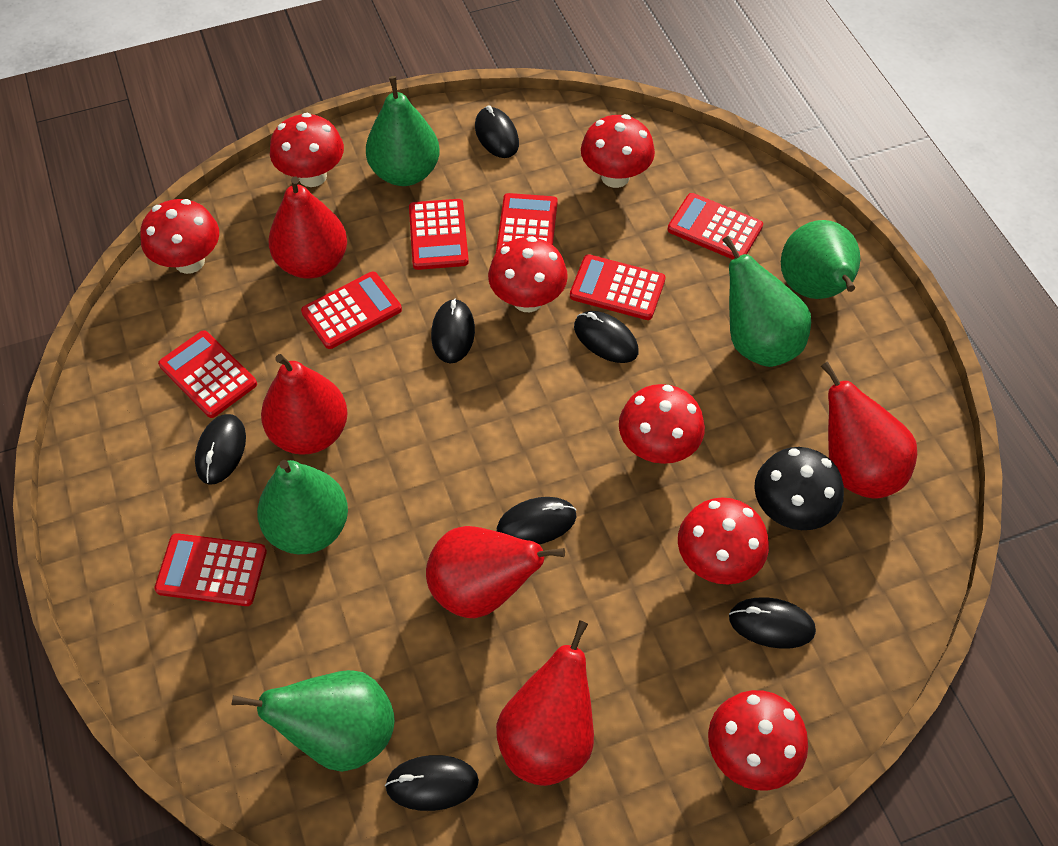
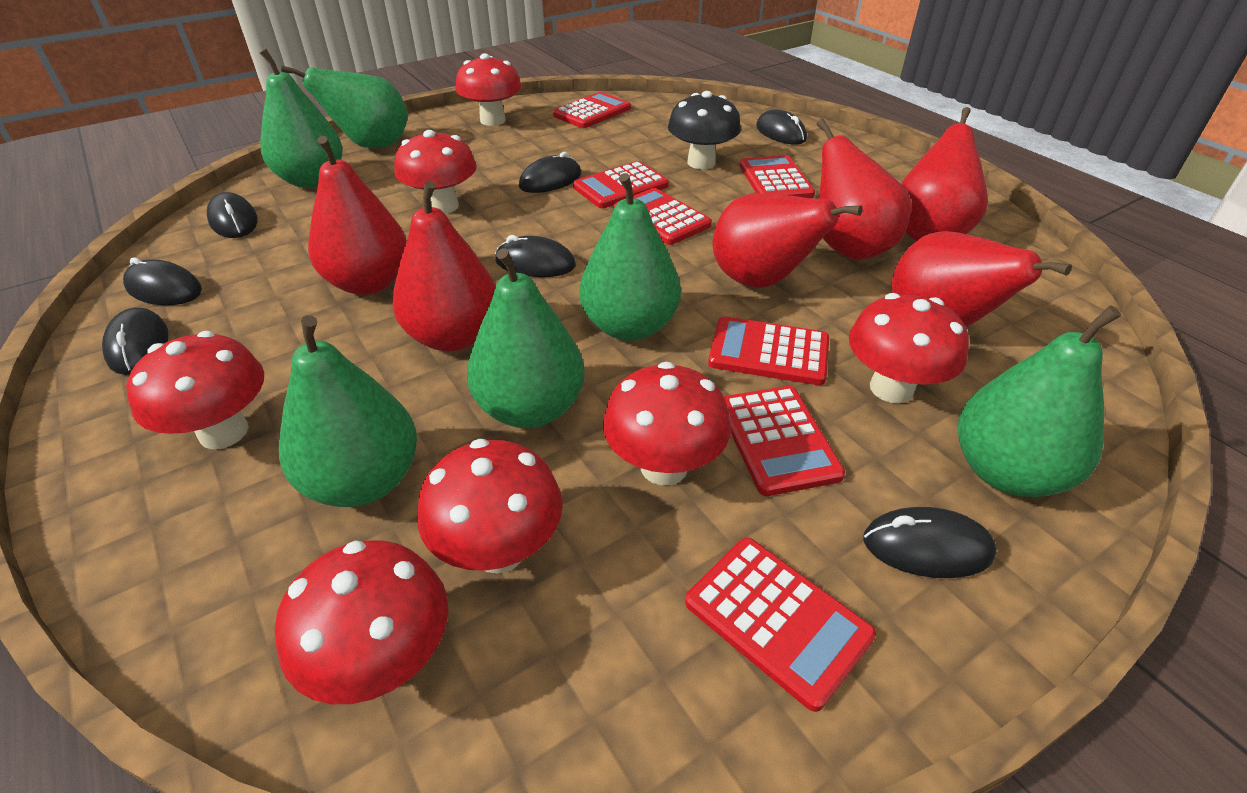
green pear: [232,670,394,772] [257,460,348,554] [366,76,440,186] [722,236,811,367] [781,220,860,299] = 5 -> [260,49,343,188] [279,315,417,507] [281,65,408,148] [467,248,585,428] [580,173,681,341] [958,305,1121,497] = 6
red pear: [261,354,348,455] [268,176,347,279] [426,526,565,618] [496,620,594,786] [821,361,917,499] = 5 -> [308,136,407,295] [393,181,496,351] [713,193,863,288] [817,119,911,260] [892,231,1072,327] [901,107,988,241] = 6

